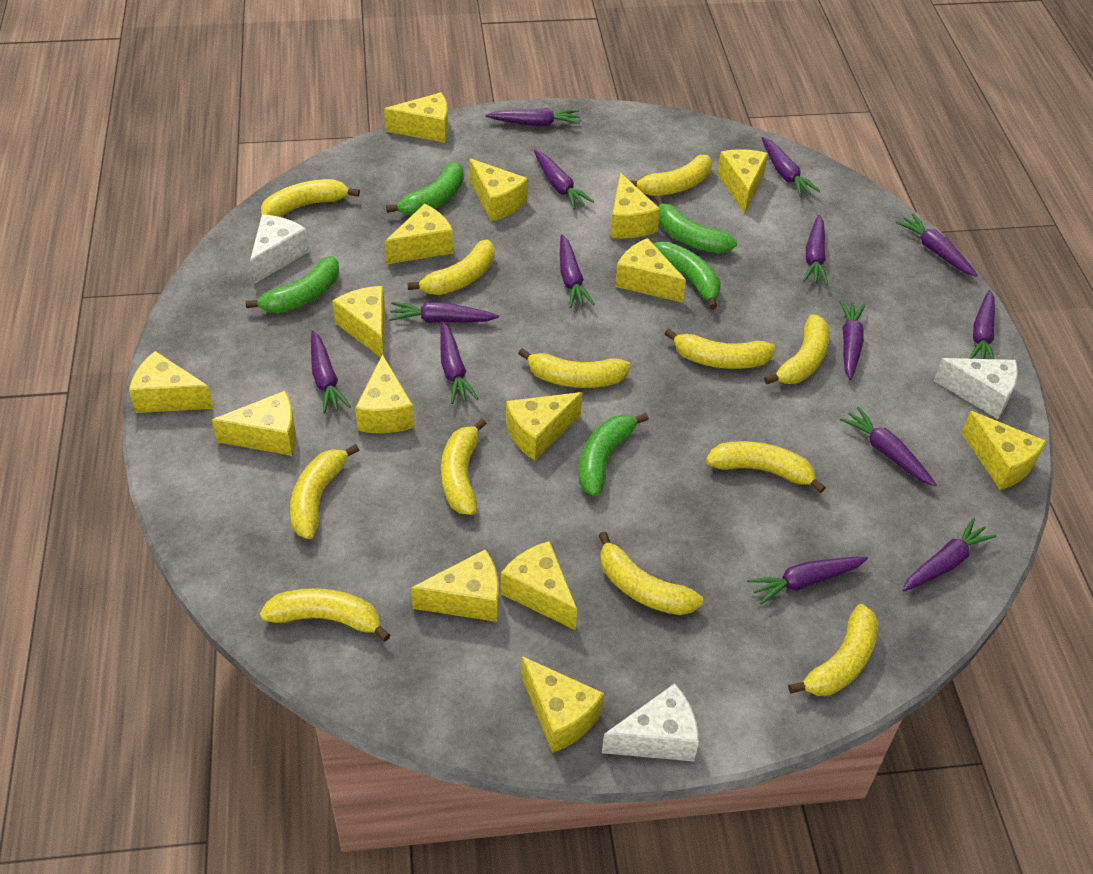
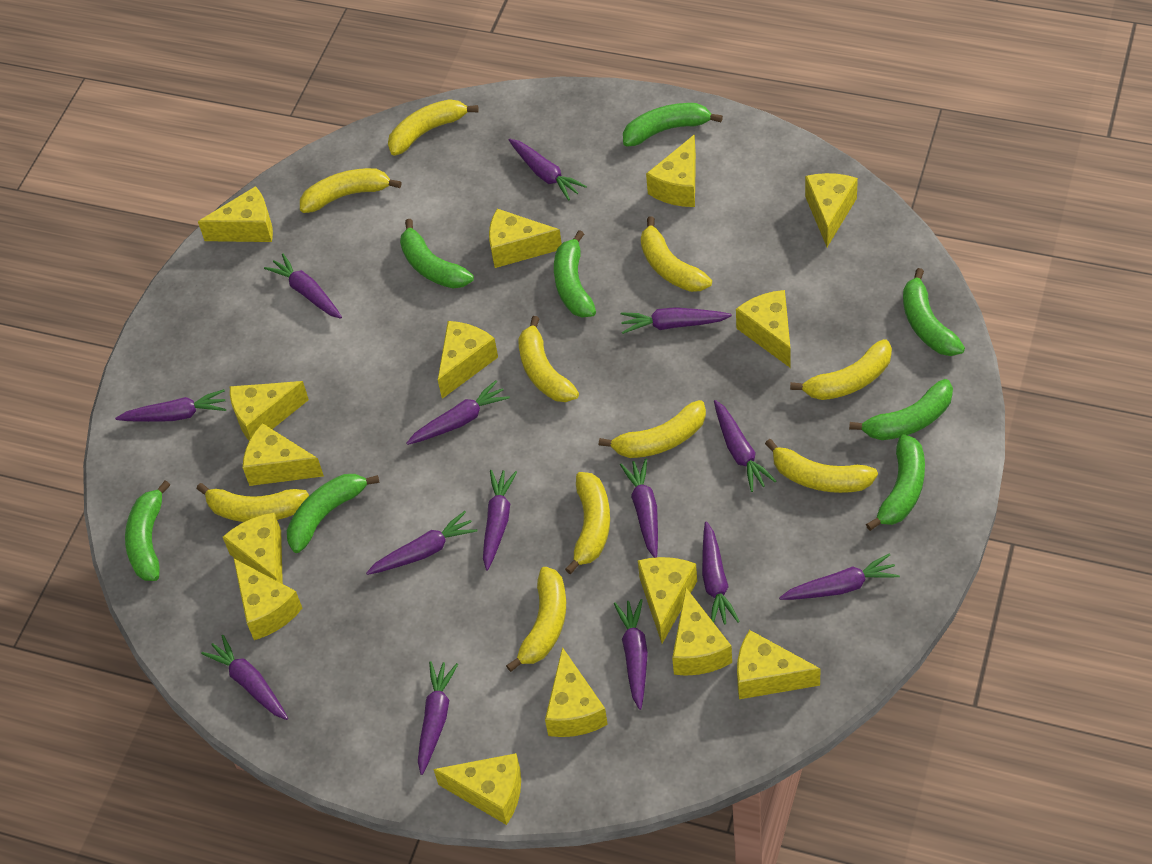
green banana: [246,256,339,313] [386,162,464,215] [579,413,649,497] [654,242,721,310] [655,196,737,253] = 5 -> [125,481,170,581] [287,474,380,553] [400,219,474,289] [554,230,596,317] [623,103,723,147] [849,379,953,440] [866,434,925,531] [903,268,965,356] = 8
white cheese: [250,215,309,284] [602,683,699,761] [934,358,1018,419] = 3 -> none = 0
yellow banana: [260,588,391,642] [261,179,360,217] [290,444,359,539] [407,239,494,295] [441,418,487,515] [518,348,631,388] [599,532,703,615] [629,155,713,196] [665,329,776,369] [706,441,826,493] [764,314,830,384] [788,604,879,696] = 12 -> [197,483,309,522] [300,168,402,213] [388,99,479,155] [506,567,566,672] [518,316,579,402] [565,472,610,574] [599,400,706,458] [641,216,712,292] [765,439,878,493] [790,339,892,400] = 10

